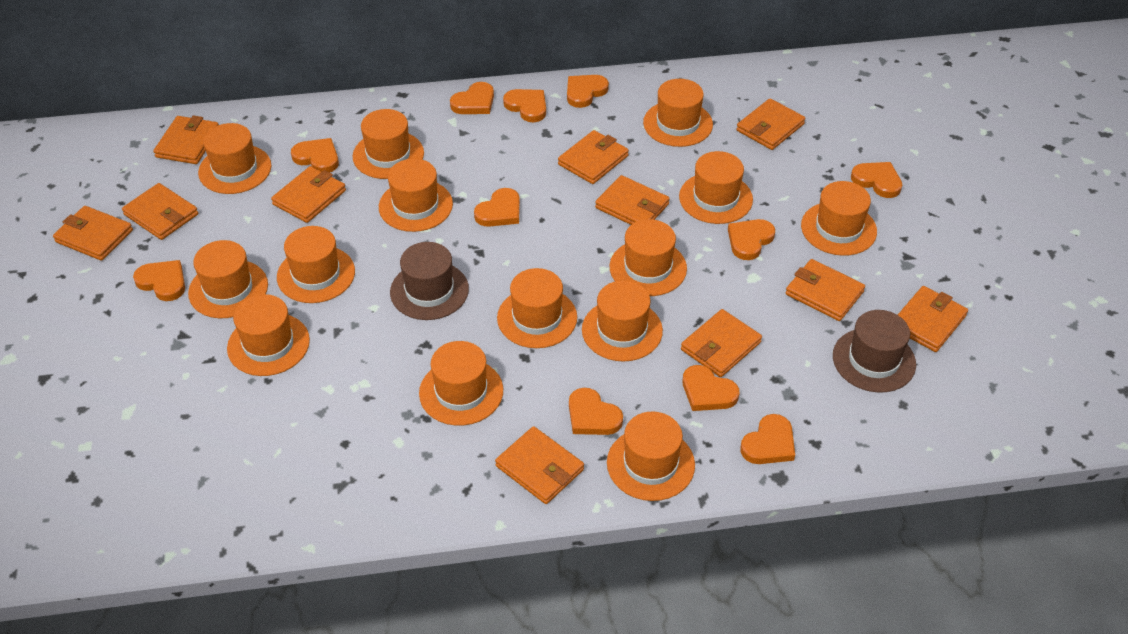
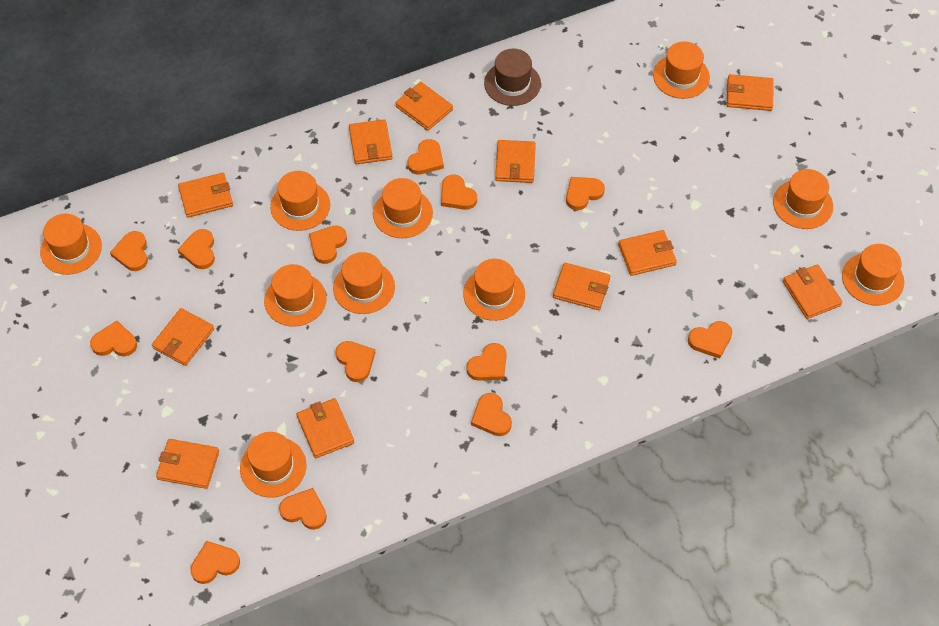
brown hat: [390,242,469,320] [833,310,916,393] = 2 -> [484,49,541,106] = 1
orange hat: [188,240,268,318] [198,123,271,194] [227,294,310,376] [277,226,355,303] [353,109,424,179] [379,159,453,232] [419,341,503,426] [497,268,577,348] [582,281,663,362] [607,412,695,501] [610,219,687,296] [643,79,713,147] [679,151,753,224] [801,181,877,256] = 14 -> [40,214,102,275] [240,432,307,498] [264,264,327,327] [270,171,330,231] [333,252,395,314] [373,178,433,238] [463,259,525,321] [653,42,710,99] [773,169,833,229] [842,244,904,305] = 10
orange heart: [133,260,185,301] [291,138,339,173] [450,82,494,114] [474,188,520,227] [503,89,546,122] [567,75,609,108] [569,388,623,435] [683,365,739,411] [728,219,775,260] [740,414,795,464] [851,162,902,198] = 11 -> [90,321,137,356] [110,231,148,271] [177,229,215,269] [190,541,240,584] [279,488,327,530] [309,225,347,264] [335,341,375,382] [407,139,444,175] [441,174,477,210] [466,343,507,381] [471,393,512,436] [566,177,605,210] [688,321,732,359] = 13

